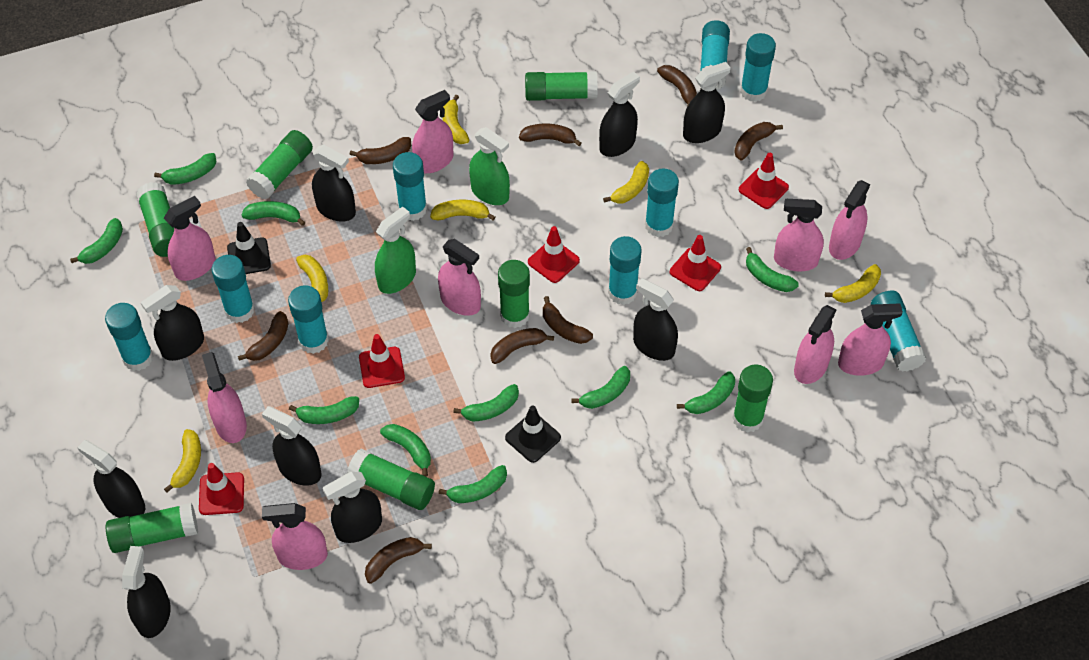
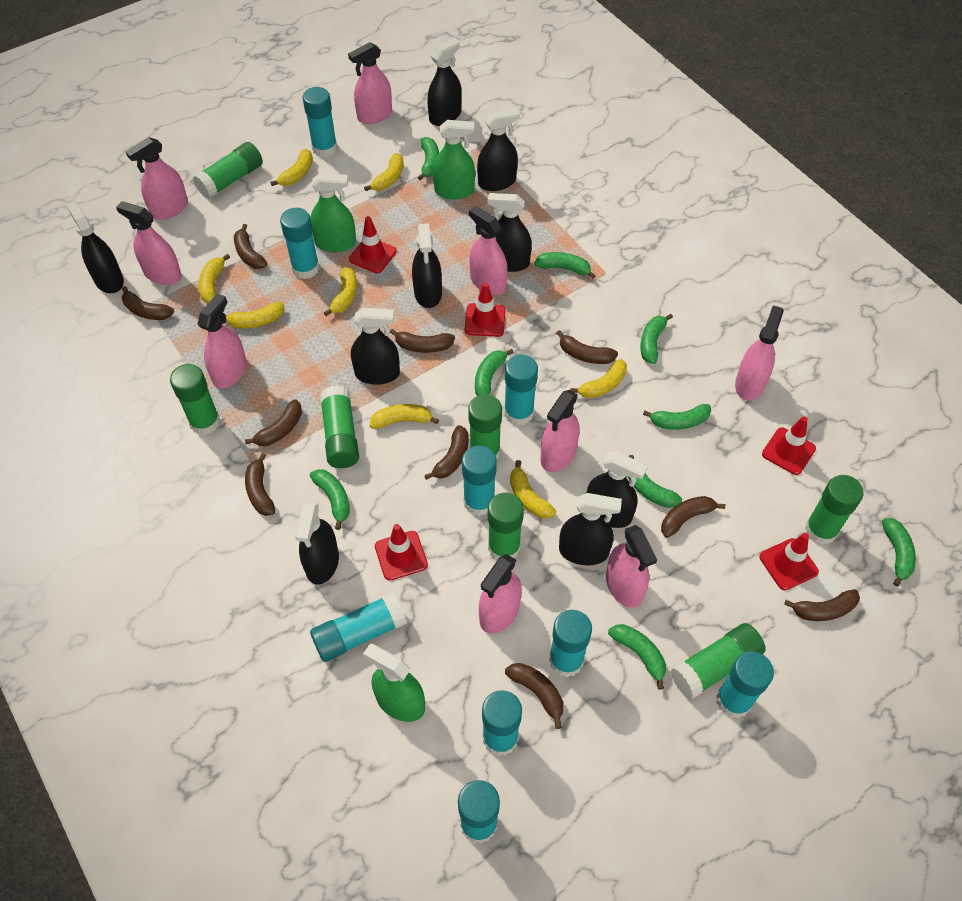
black traffic cone: [227,222,271,274] [505,405,561,463] = 2 -> none = 0
brown banana: [238,311,289,361] [350,137,411,164] [365,537,432,584] [490,328,554,364] [519,124,581,146] [543,296,593,344] [657,65,697,107] [734,122,783,160] = 8 -> [122,286,174,320] [234,224,267,269] [245,399,302,446] [245,453,275,516] [390,329,455,353] [424,425,469,480] [505,663,564,729] [557,330,618,364] [661,496,725,538] [784,589,860,621] = 10
green banana: [70,218,123,264] [154,153,217,185] [241,201,306,226] [289,396,359,424] [380,424,431,477] [439,465,507,503] [453,384,519,422] [571,366,630,409] [677,371,735,414] [746,247,799,292] = 10 -> [310,469,350,530] [418,137,439,180] [475,349,514,396] [534,252,595,279] [608,624,666,690] [627,455,682,508] [640,314,673,364] [643,404,711,429] [882,518,916,587] = 9
green spray bottle: [375,207,416,294] [469,127,510,205] = 2 -> [310,173,356,252] [363,644,425,722] [433,120,475,200] = 3
yellow banana: [164,429,201,493] [296,255,328,302] [430,200,495,221] [443,95,469,144] [603,161,649,204] [825,264,881,303] = 6 -> [199,254,230,303] [220,302,284,328] [270,149,313,186] [324,267,357,316] [364,153,404,191] [370,404,439,429] [510,460,556,519] [570,359,627,398] = 8

